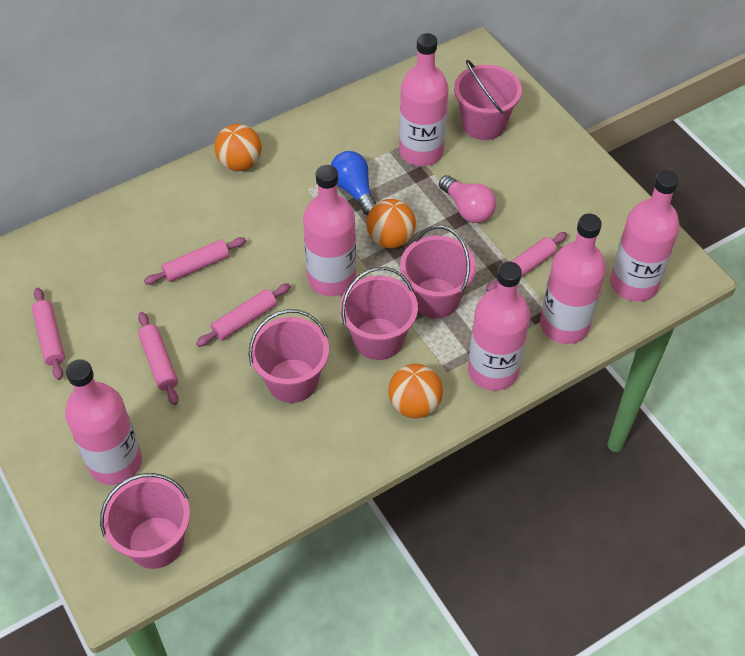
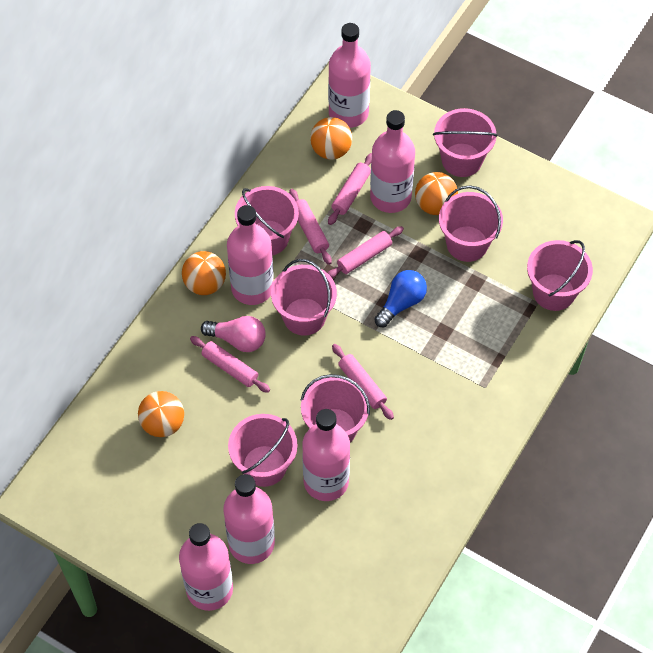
orange ball: [214,124,262,171] [367,199,416,248] [388,364,443,418] = 3 -> [138,391,184,437] [182,251,226,295] [310,117,352,160] [415,172,458,215] = 4
pink bucket: [100,473,190,569] [249,309,329,403] [340,267,418,360] [400,226,476,318] [454,60,522,140] = 5 -> [228,414,298,487] [235,186,299,255] [271,259,337,335] [300,374,370,443] [433,108,498,177] [439,185,503,262] [527,240,593,311] = 7

